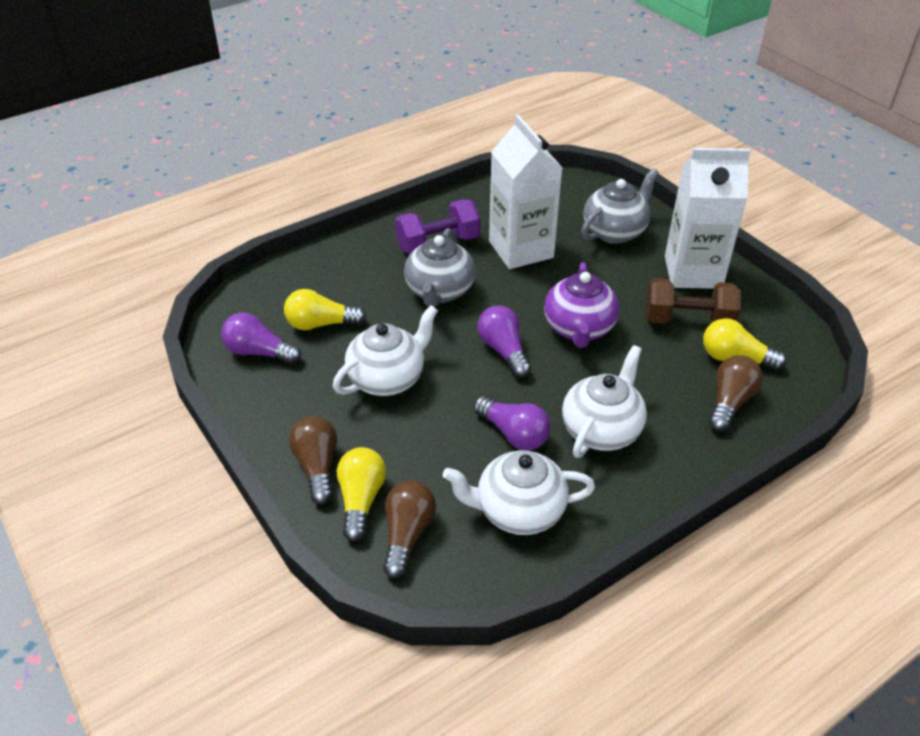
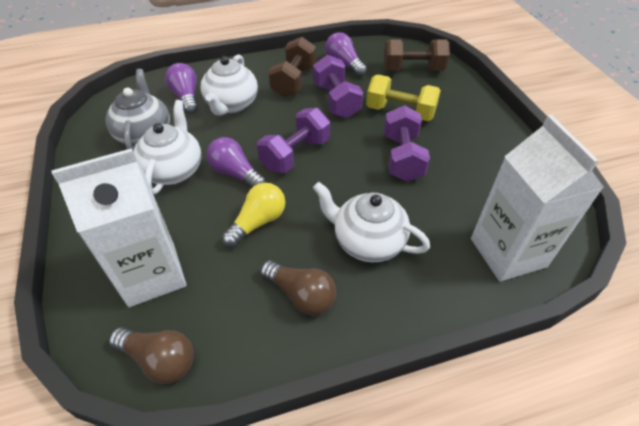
brown dumbbell: [646,278,741,324] = 1 -> [269,37,316,97] [384,39,450,71] = 2
brown light bulb: [289,416,337,505] [383,481,436,578] [709,355,763,431] = 3 -> [109,327,194,384] [260,260,336,315] = 2
grey teapot: [404,228,475,307] [581,168,659,244] = 2 -> [105,69,170,151] = 1
purple dumbbell: [395,199,480,254] = 1 -> [257,108,330,173] [313,55,363,118] [384,105,430,182] = 3
purple teapot: [544,262,619,348] = 1 -> none = 0
yellow dumbbell: none = 0 -> [366,75,441,121] = 1
yellow light bulb: [284,289,366,330] [337,447,386,542] [703,318,787,370] = 3 -> [221,183,285,248] = 1

